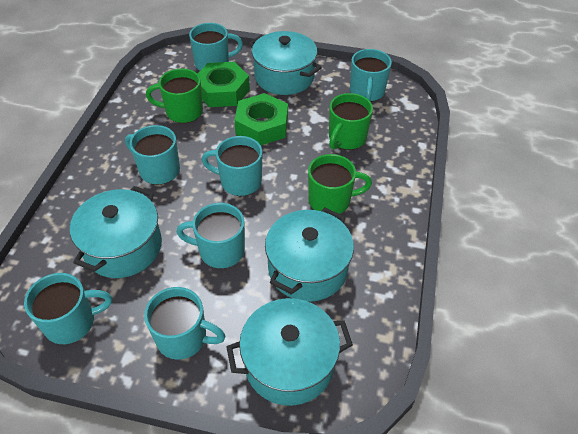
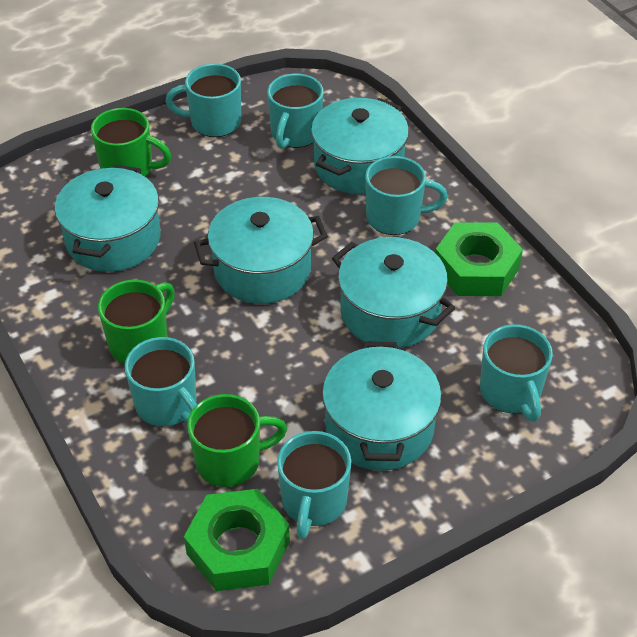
turquoise mug: [24,273,112,344] [125,125,180,185] [144,287,226,360] [176,203,245,268] [189,23,243,71] [202,136,263,196] [350,49,392,102] = 7 -> [125,337,197,427] [165,64,241,137] [267,74,324,149] [277,431,351,540] [365,156,448,235] [480,324,553,422] = 6
turquoise pot: [70,186,162,278] [227,298,353,406] [249,31,322,95] [265,208,354,302] = 4 -> [55,165,160,272] [194,197,328,304] [311,98,409,194] [322,342,442,471] [332,237,455,348] = 5

